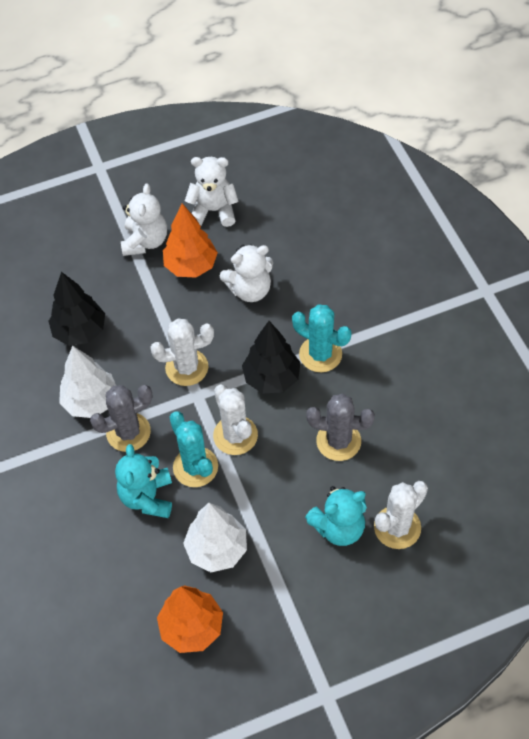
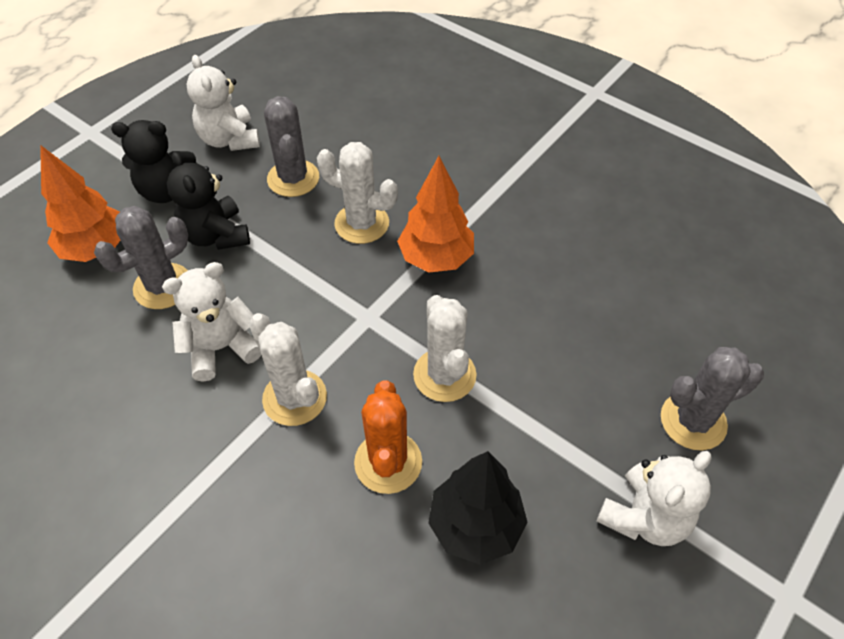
black teddy bear: none = 0 -> [111,120,197,203] [167,151,250,250] = 2
black tree: [48,272,105,346] [242,321,301,394] = 2 -> [428,451,528,565] = 1
grey cactus: [90,385,152,452] [306,394,375,461] = 2 -> [94,206,188,309] [264,96,319,197] [661,347,764,450] = 3
orange cactus: none = 0 -> [354,381,422,494] = 1
turquoise cactus: [170,411,218,487] [292,304,351,372] = 2 -> none = 0
turquoise teddy bear: [115,444,172,518] [305,486,367,546] = 2 -> none = 0
white tree: [59,346,116,418] [183,503,247,572] = 2 -> none = 0

